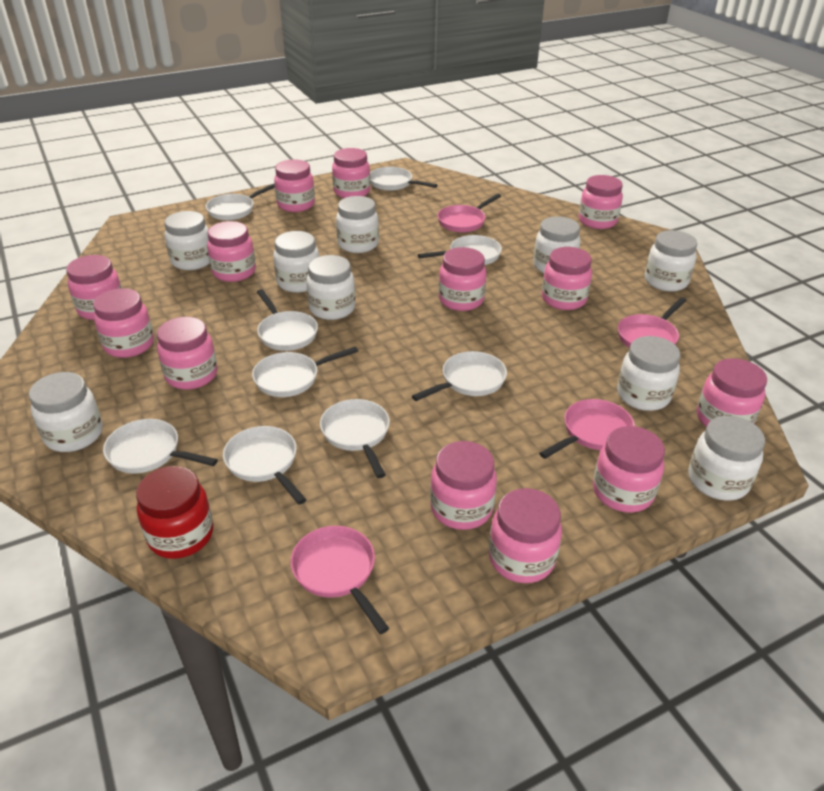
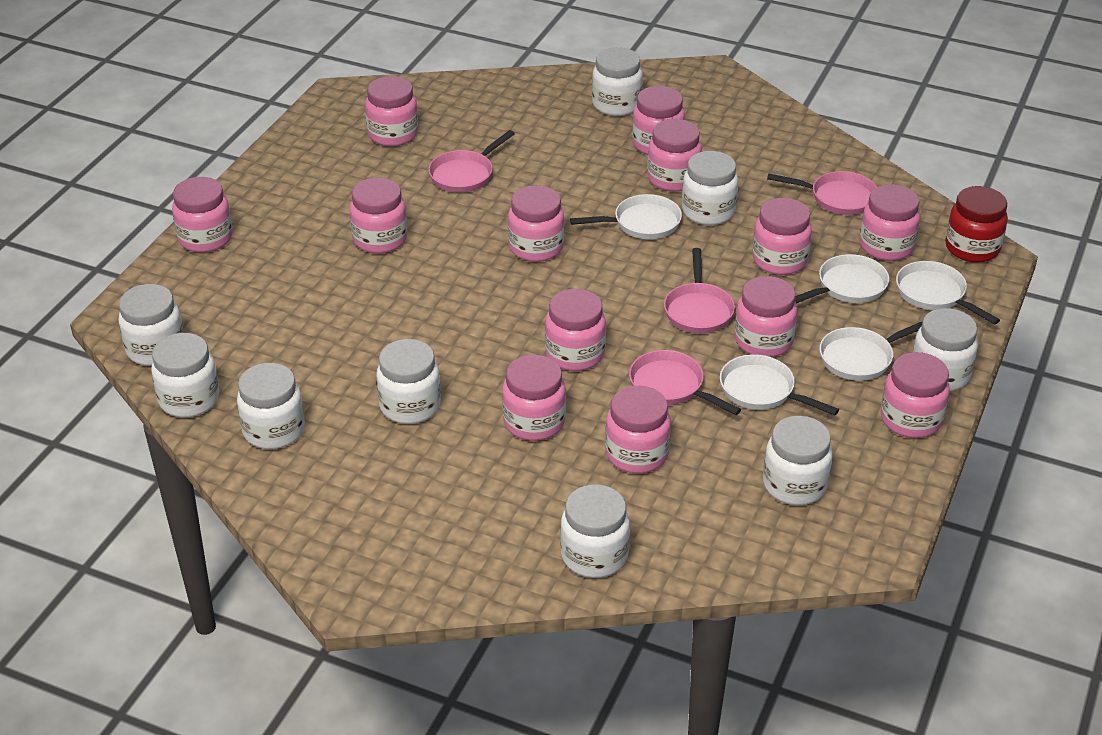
white pan: [103,419,218,474] [206,183,275,220] [223,426,307,504] [252,346,358,397] [257,289,318,351] [320,399,390,478] [370,167,437,191] [412,351,507,401] [418,235,502,265] = 9 -> [570,194,682,239] [720,354,839,416] [795,254,889,303] [819,321,923,381] [896,261,1000,325] = 5

